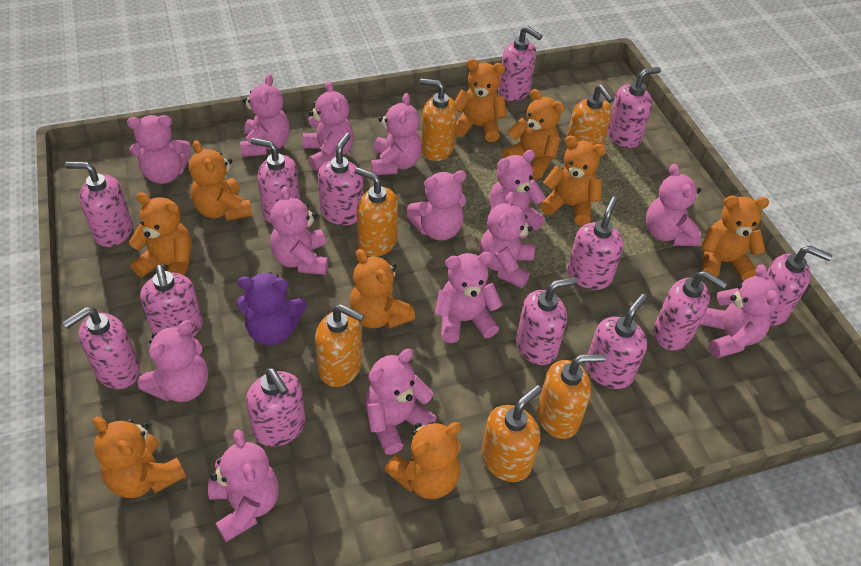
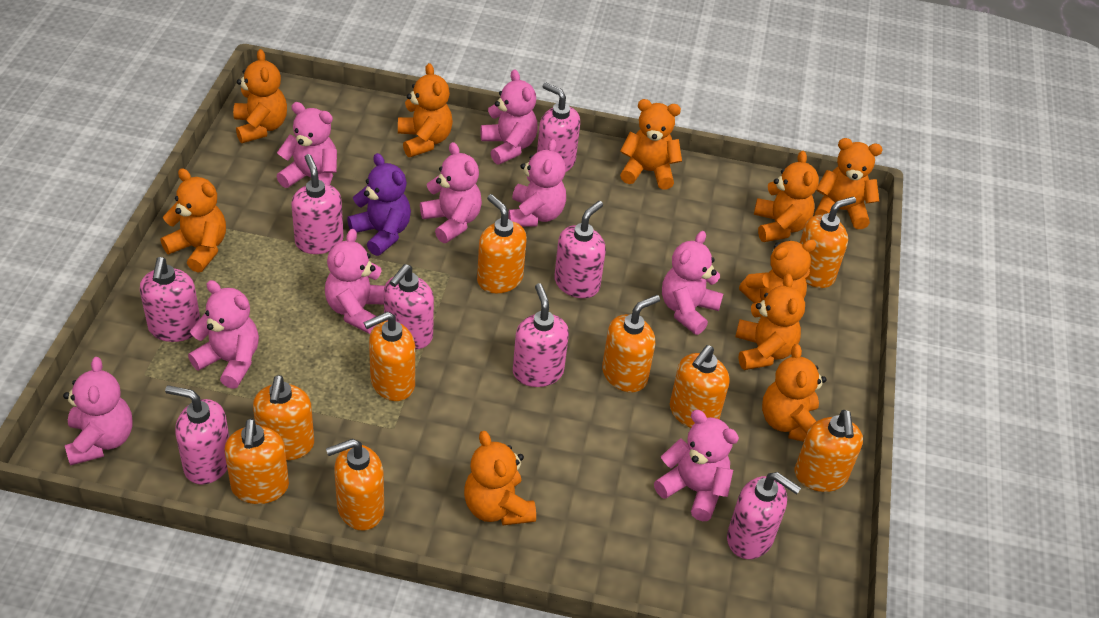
orange soap dispenser: [315,304,364,387] [355,167,398,257] [419,78,457,161] [481,385,542,482] [537,354,606,439] [565,85,614,150] = 6 -> [225,418,289,504] [253,375,314,460] [326,439,384,531] [363,312,415,401] [477,194,527,293] [602,295,660,392] [670,345,729,428] [795,410,863,492] [800,197,856,288] = 9
orange teddy bear: [93,417,186,498] [129,192,192,277] [189,140,252,221] [349,249,415,329] [385,421,462,499] [455,59,507,142] [502,89,564,179] [540,136,606,226] [701,195,769,280] = 9 -> [161,168,226,273] [233,49,287,143] [398,63,453,157] [464,431,536,525] [620,99,682,190] [735,274,805,370] [739,239,817,303] [754,151,819,242] [762,344,827,442] [815,138,883,229] = 10
pink soap dispenser: [63,307,140,389] [65,162,132,247] [140,265,203,337] [246,368,306,447] [251,138,300,224] [318,133,363,225] [498,26,543,101] [516,277,577,365] [567,197,624,290] [586,294,647,389] [607,67,661,148] [654,271,727,351] [766,246,833,326] = 13 -> [140,257,200,342] [165,385,229,485] [291,154,344,254] [384,264,434,350] [513,283,569,387] [537,83,580,172] [554,201,606,298] [727,472,801,559] = 8
pink teddy bear: [127,115,191,184] [138,320,209,402] [208,429,279,542] [240,74,290,157] [270,186,328,275] [303,81,354,171] [365,349,437,455] [371,93,422,175] [406,170,466,241] [435,252,503,343] [480,192,535,288] [489,150,546,230] [646,164,701,246] [700,264,780,358] = 14 -> [63,357,133,466] [188,280,259,389] [277,102,337,188] [325,229,385,334] [420,142,482,243] [481,69,538,164] [508,139,566,227] [654,410,739,521] [662,231,723,335] = 9

